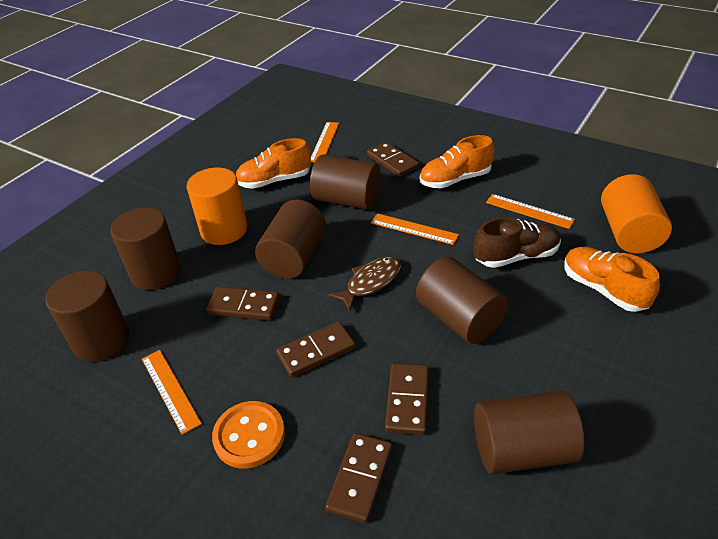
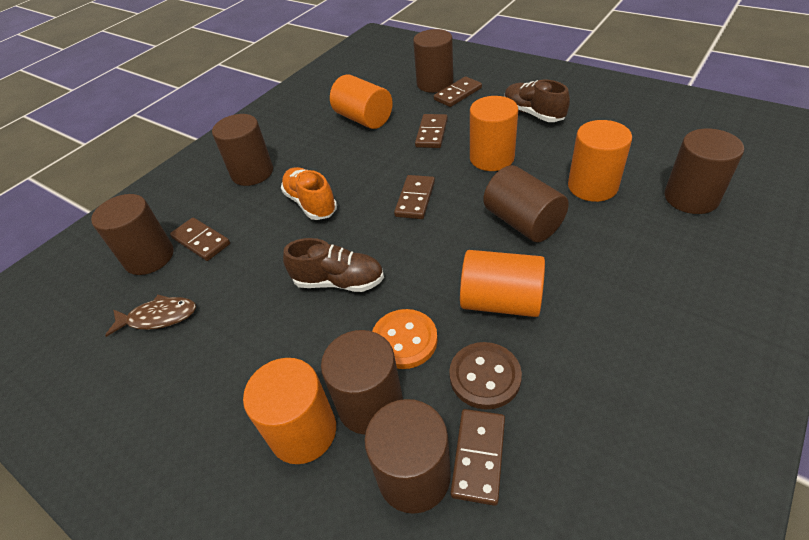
brown button: none = 0 -> [449,342,522,409] = 1
brown cylinder: [45,271,129,362] [110,207,181,290] [255,200,326,279] [310,154,381,210] [416,257,508,344] [474,391,584,474] = 6 -> [91,194,174,275] [212,114,273,186] [321,330,403,435] [364,399,451,514] [413,29,453,93] [483,165,569,242] [664,129,744,214] = 7
brown shoe: [474,217,561,268] = 1 -> [283,238,384,292] [504,80,570,122] = 2
orange cylinder: [186,168,247,245] [601,174,672,253] = 2 -> [243,358,336,464] [330,74,393,129] [460,250,545,317] [470,96,518,171] [568,120,632,202] = 5
orange ruler: [142,350,202,435] [311,122,339,162] [371,213,459,245] [486,194,575,229] = 4 -> none = 0
orange shoe: [236,138,311,189] [420,135,494,188] [564,247,660,312] = 3 -> [281,167,337,220] = 1

